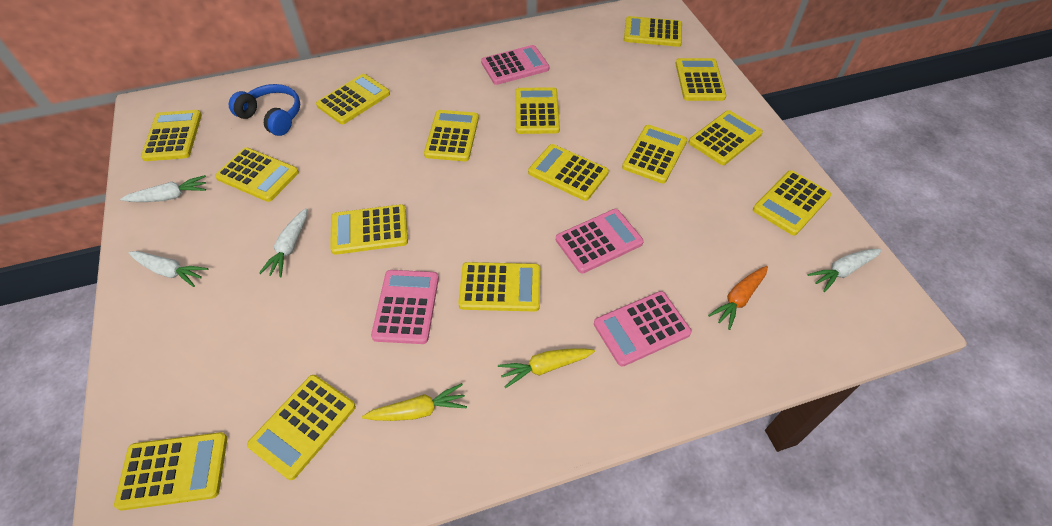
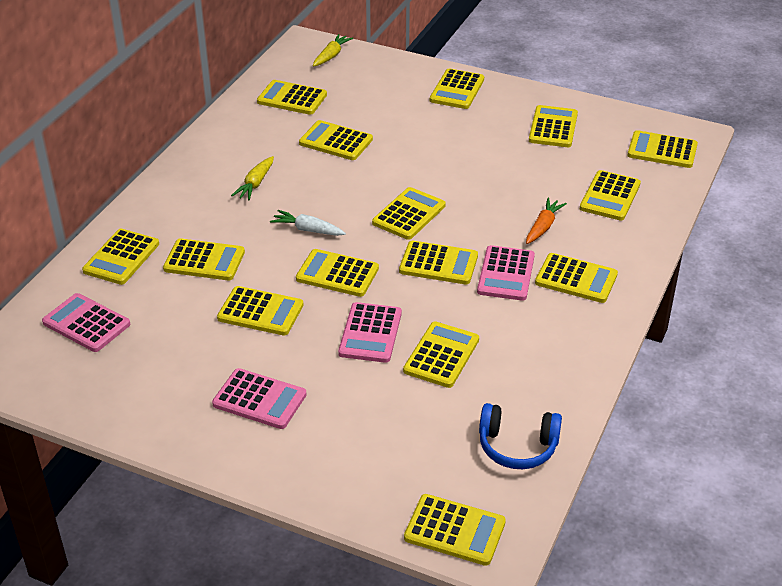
white carrot: [120,175,206,202] [128,251,208,287] [259,208,307,278] [807,249,882,292] = 4 -> [270,210,346,236] = 1

